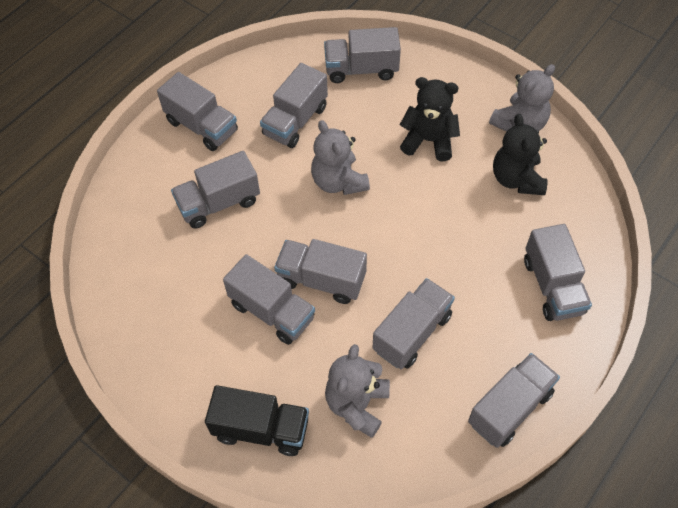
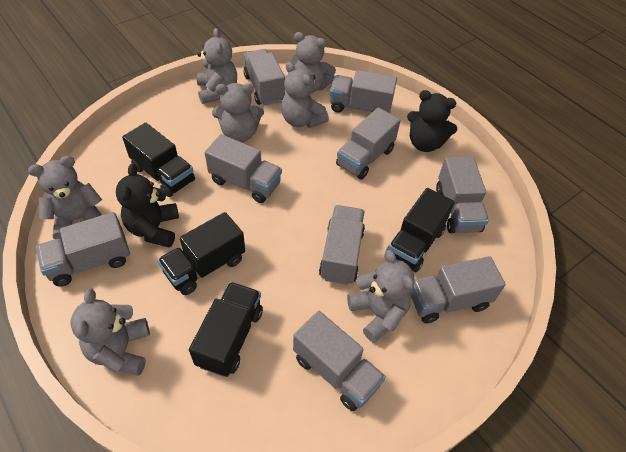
black truck: [205,385,309,456] = 1 -> [122,123,195,197] [158,212,245,295] [189,282,263,377] [386,188,454,272] = 4
grey teddy bear: [311,120,370,195] [325,344,390,438] [489,64,555,132] = 3 -> [28,156,102,240] [70,288,150,376] [197,28,237,104] [212,83,264,143] [281,62,329,128] [292,32,336,93] [347,250,415,343] = 7

